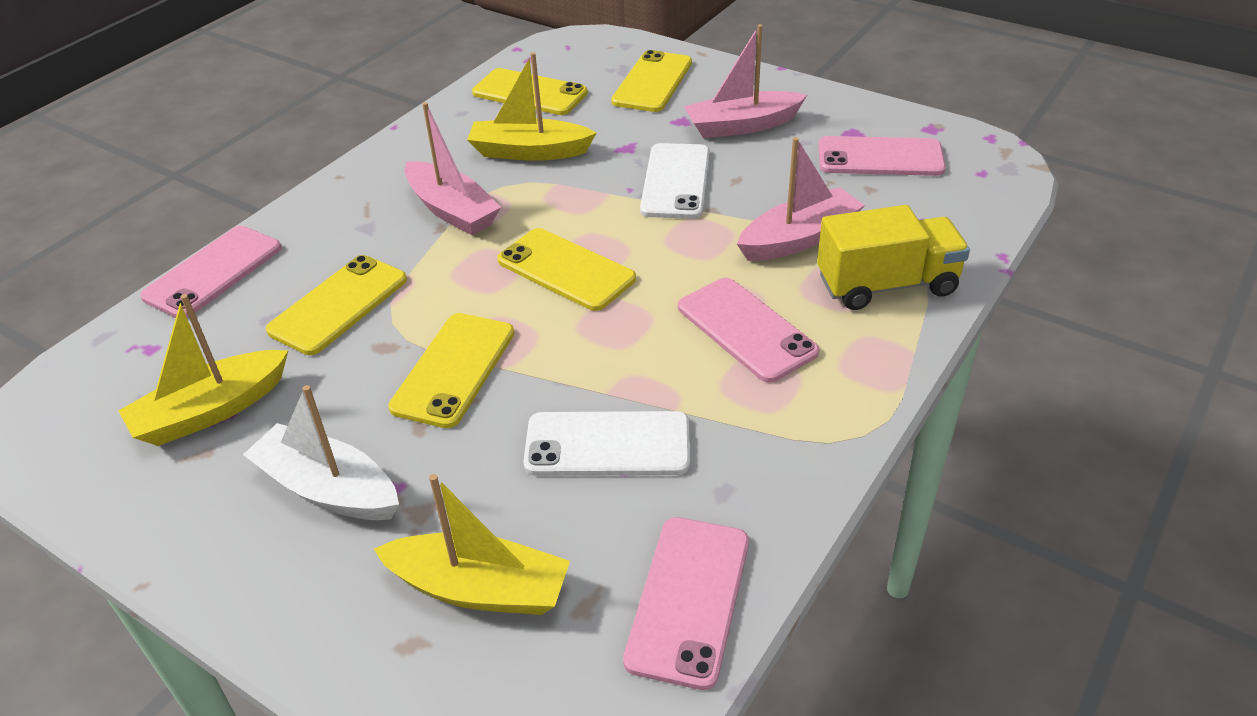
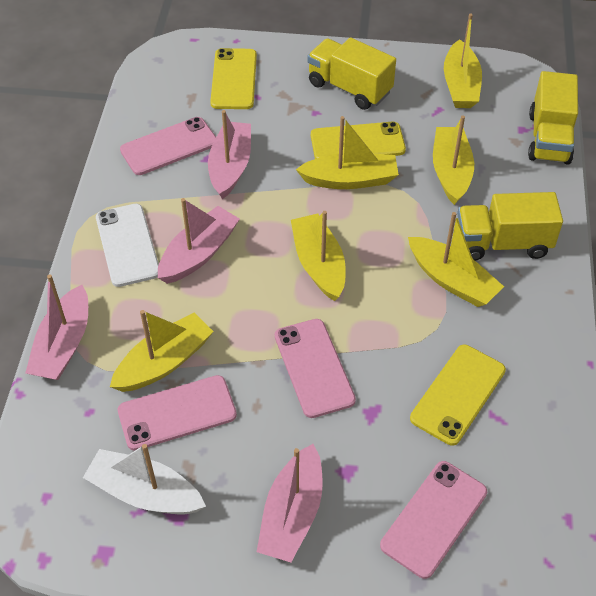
pink boat: [404,102,501,235] [684,24,807,138] [737,137,865,261] = 3 -> [25,274,88,380] [158,198,240,284] [208,110,251,199] [257,444,323,562] = 4
white phone: [523,411,690,476] [640,143,710,219] = 2 -> [96,204,159,287] = 1
yellow boat: [119,294,288,446] [374,474,570,615] [467,52,596,161] = 3 -> [110,310,214,392] [291,211,346,301] [296,116,399,189] [408,212,504,307] [433,115,474,205] [444,14,482,108] = 6
yellow phone: [266,255,407,355] [388,313,514,428] [472,68,588,115] [497,228,636,311] [611,50,692,112] = 5 -> [210,48,257,109] [311,122,406,159] [410,345,506,446] = 3
yellow truck: [817,205,970,310] = 1 -> [307,37,396,110] [457,192,563,261] [528,71,578,164] = 3

